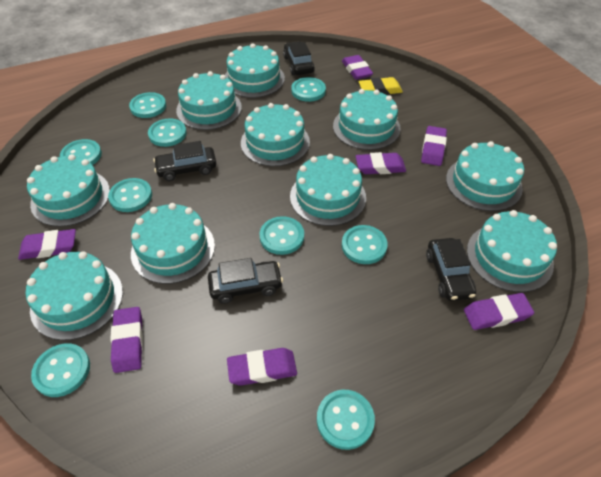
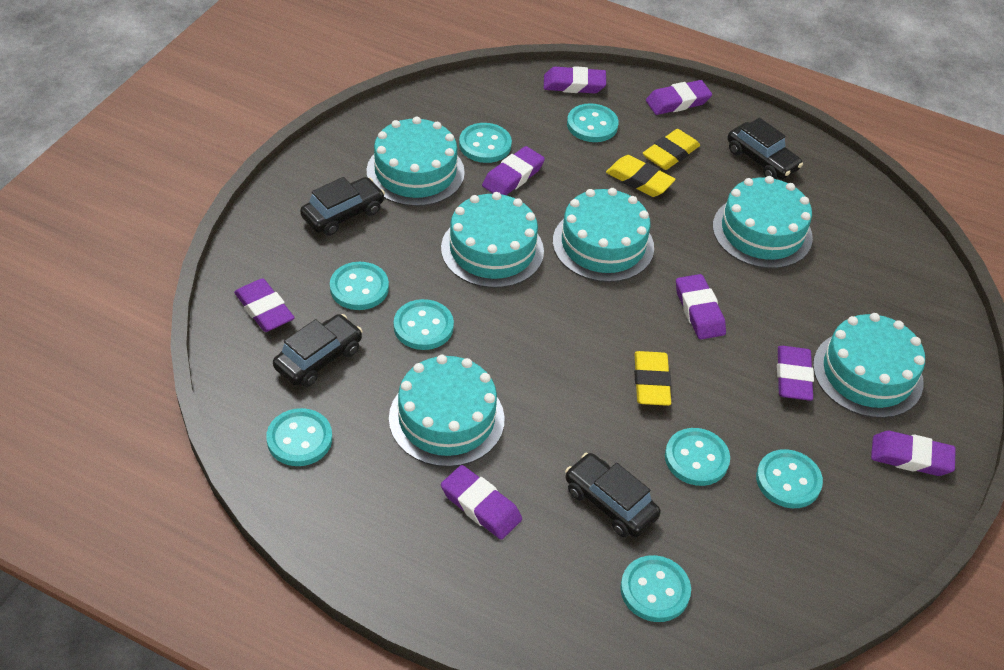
purple eraser: [18,229,76,260] [110,307,143,373] [227,348,297,386] [342,55,373,80] [356,152,406,174] [421,126,447,166] [464,293,534,330] = 7 -> [234,278,295,332] [441,465,522,540] [482,146,545,195] [544,66,606,94] [646,80,712,115] [676,274,726,340] [777,346,814,401] [871,431,956,476] = 8
turquoise button: [31,343,90,397] [60,139,102,165] [108,178,152,212] [129,92,166,118] [148,118,187,147] [259,216,304,255] [291,77,326,102] [317,390,375,450] [342,225,388,264] = 9 -> [266,408,332,466] [330,262,389,310] [394,299,454,350] [459,123,512,163] [567,103,619,142] [620,555,691,622] [665,428,730,486] [756,449,823,508] = 8
turquoise cake: [26,251,123,340] [27,154,110,227] [131,203,215,284] [176,71,242,130] [225,43,285,98] [241,103,310,166] [290,154,366,226] [333,89,401,150] [446,141,524,211] [467,210,557,292] = 10 -> [367,116,465,206] [389,355,505,467] [441,192,544,288] [553,188,654,282] [713,176,813,269] [813,313,925,418] = 6
yellow eraser: [358,77,403,95] = 1 -> [606,155,676,197] [634,351,671,406] [643,129,700,170] = 3

